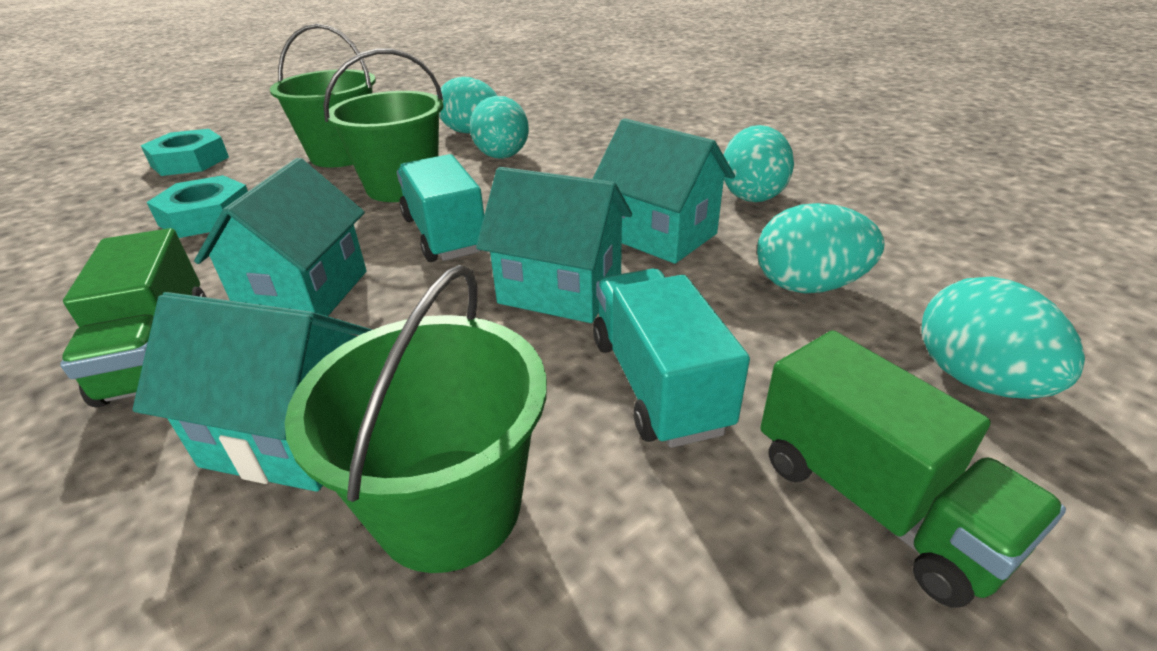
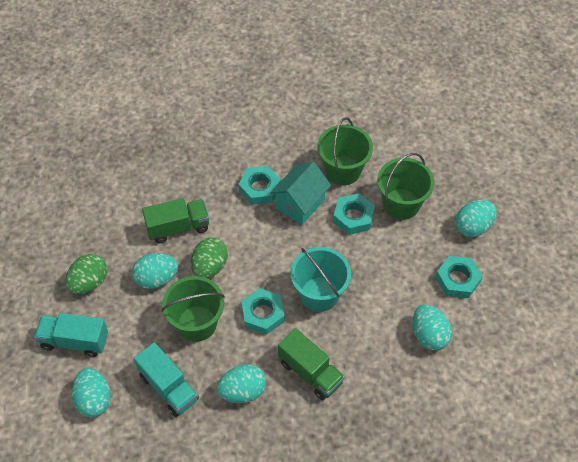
green egg: none = 0 -> [65,254,107,294] [191,238,228,278] = 2
turquoise bucket: none = 0 -> [290,247,351,312] = 1
turquoise house: [133,292,372,492] [194,158,367,316] [476,167,632,323] [593,118,735,264] = 4 -> [270,162,331,225] = 1
turquoise nut: [141,129,229,176] [147,175,248,238] = 2 -> [239,166,281,205] [241,288,285,335] [333,193,375,235] [435,256,483,298] = 4

